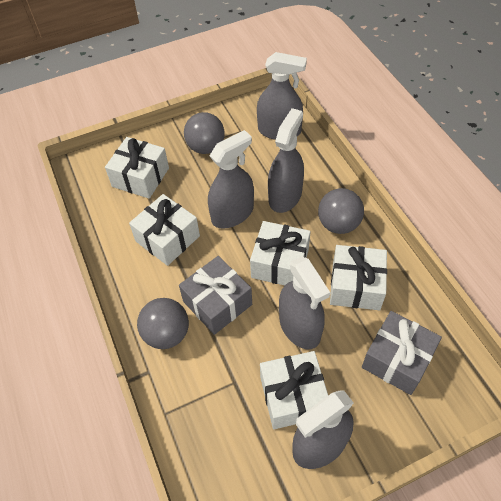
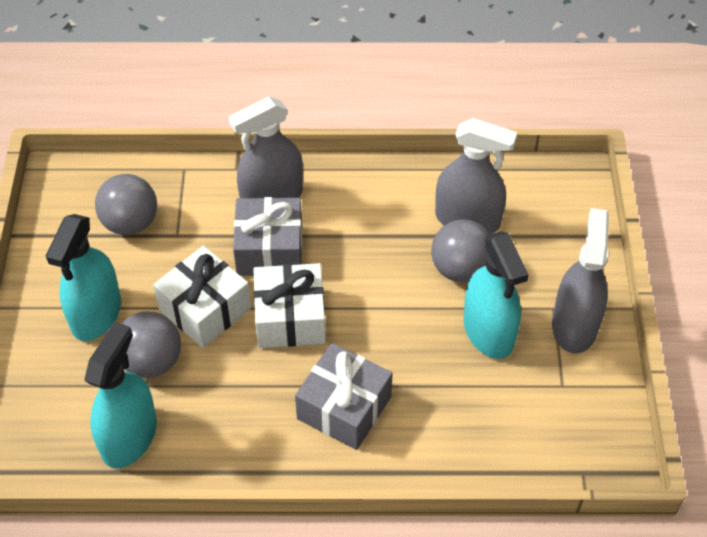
grey spray bottle: [208,130,254,229] [257,52,307,140] [268,108,304,213] [279,256,330,349] [292,390,354,469] = 5 -> [229,97,303,198] [435,118,518,234] [552,208,609,353] = 3
turquoise spray bottle: none = 0 -> [46,214,121,341] [84,322,157,468] [464,231,529,359] = 3
white gift: [105,137,169,199] [129,194,200,266] [250,221,311,285] [260,351,328,429] [330,245,387,310] = 5 -> [153,246,251,348] [253,263,326,348] = 2

